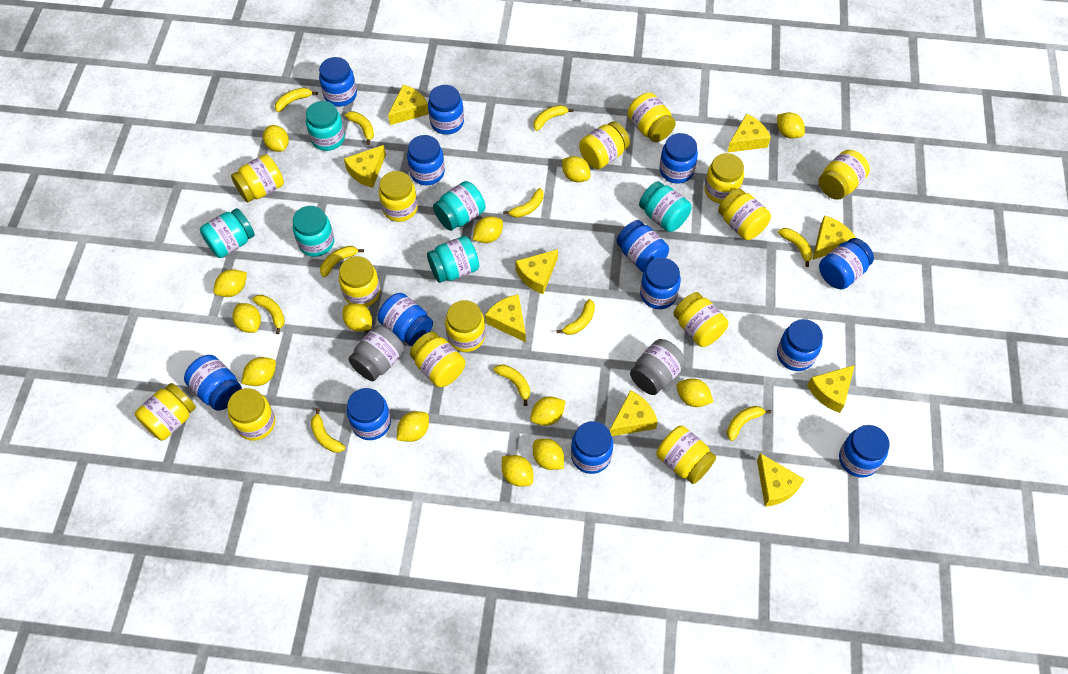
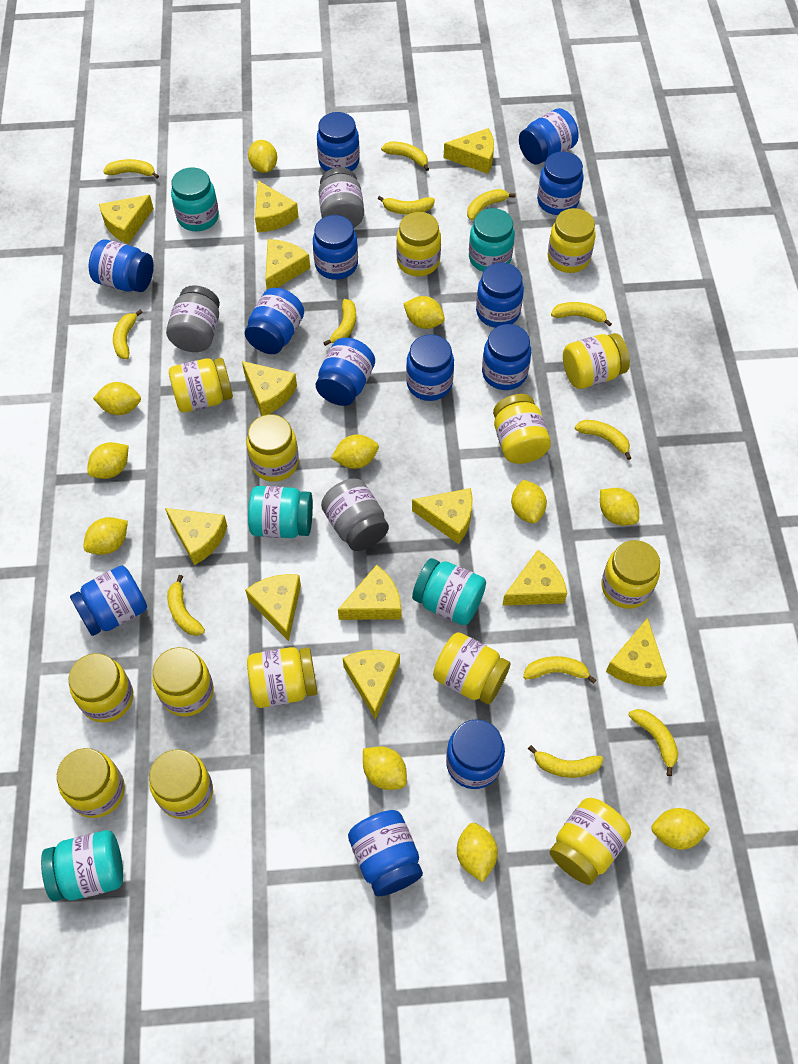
grey jar: [348,325,404,381] [630,339,686,395] = 2 -> [166,285,220,352] [319,167,364,228] [321,479,389,551] = 3
turquoise jar: [200,208,255,258] [293,206,334,257] [306,101,345,151] [427,236,479,283] [433,181,485,231] [639,181,692,232] = 6 -> [41,830,123,901] [171,167,219,231] [248,486,313,538] [412,558,486,625] [469,208,515,272] = 5
yellow banana: [252,295,285,334] [275,88,318,112] [311,408,345,453] [320,246,364,277] [345,111,374,145] [493,364,530,406] [503,188,544,218] [534,105,573,131] [556,299,595,335] [727,406,771,441] [778,228,813,267] = 11 -> [103,159,159,179] [113,310,143,359] [167,575,205,636] [323,299,356,346] [378,196,435,214] [381,142,429,171] [467,189,516,220] [523,656,596,684] [528,745,603,778] [551,302,612,326] [575,420,631,460] [628,709,678,776] = 12
yellow cheese: [344,145,386,188] [388,85,429,125] [485,294,526,342] [515,249,558,294] [610,390,658,436] [727,114,771,153] [757,453,805,507] [807,365,855,413] [812,215,856,260] = 9 -> [99,195,154,244] [165,508,227,565] [242,361,297,416] [245,574,301,641] [255,181,299,232] [265,239,310,290] [338,565,401,620] [343,650,400,720] [412,488,472,544] [444,128,494,174] [502,550,567,606] [606,618,667,687] = 12
yellow lemon: [214,269,247,297] [233,303,261,333] [241,357,276,386] [263,125,289,152] [342,303,372,332] [397,411,429,442] [473,216,503,243] [502,455,533,487] [530,397,565,426] [533,439,564,470] [562,156,590,182] [677,378,713,407] [777,112,805,138] = 13 -> [83,517,128,555] [87,442,128,479] [93,382,141,415] [248,140,277,173] [331,434,379,469] [363,746,407,790] [404,296,445,329] [457,823,498,882] [511,480,547,524] [600,488,639,526] [651,808,710,850] = 11

